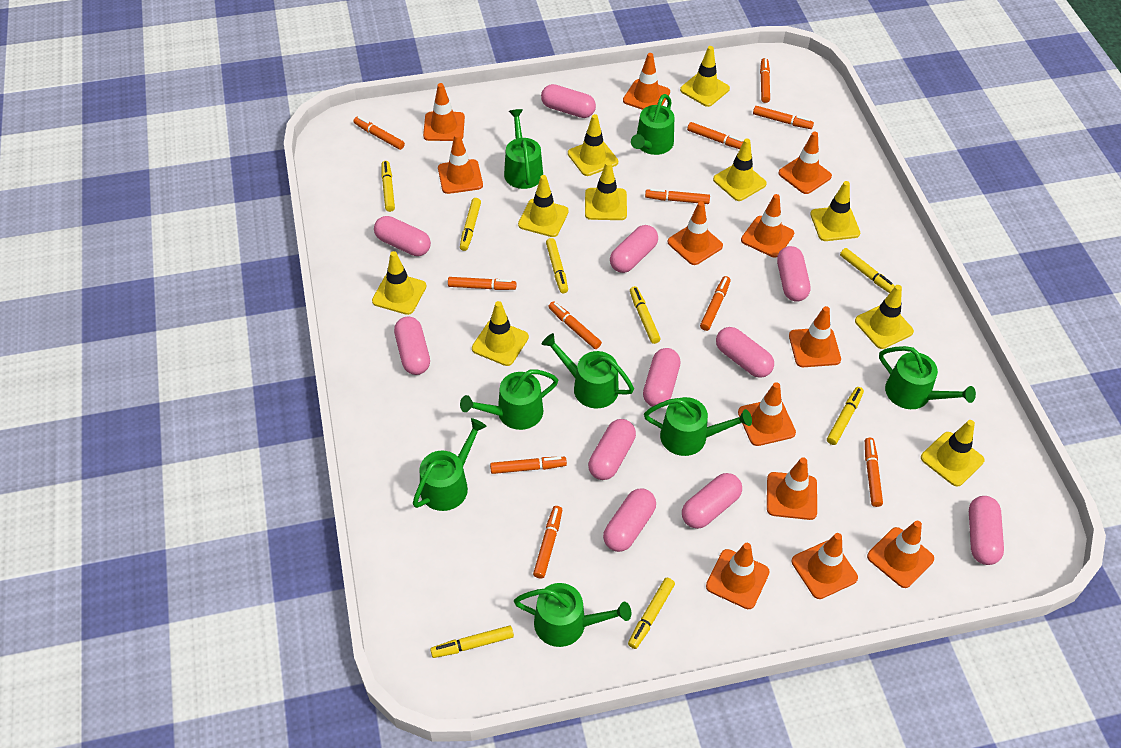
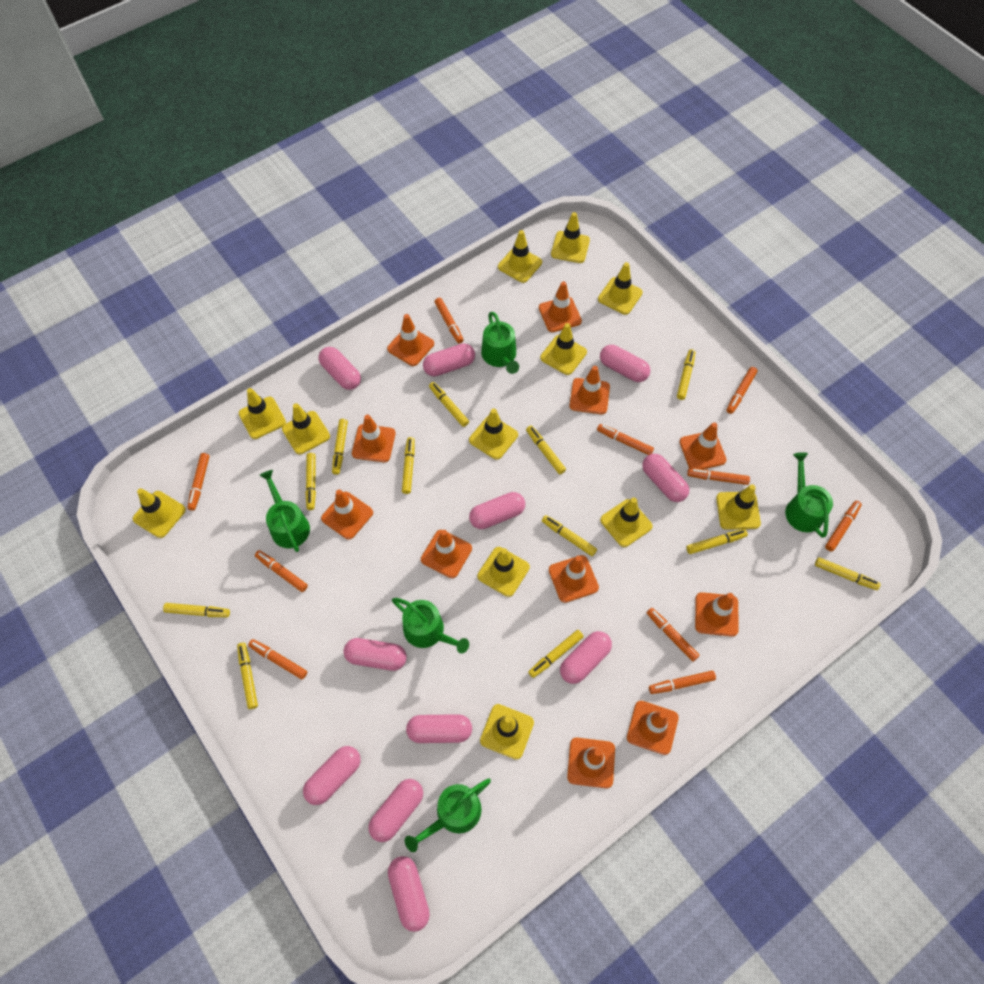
green watering can: [413,418,487,511] [460,369,558,430] [504,109,543,189] [514,583,631,647] [542,333,634,408] [631,94,674,155] [644,397,752,456] [879,346,976,409] = 8 -> [259,470,310,552] [392,598,469,653] [405,778,491,852] [481,312,519,374] [785,452,833,538] = 5
orange marker: [353,116,405,150] [448,277,517,290] [490,457,567,474] [533,506,562,579] [548,301,602,349] [645,189,710,204] [687,122,744,149] [700,276,731,331] [753,106,814,129] [760,58,770,103] [865,438,883,507] = 11 -> [187,453,209,510] [248,639,307,680] [255,550,308,592] [435,298,464,344] [597,424,654,455] [647,608,700,662] [649,671,716,694] [687,468,750,485] [727,367,758,414] [825,501,862,551] = 10
orange traffic cone: [423,83,465,141] [438,133,483,194] [623,53,670,110] [668,201,723,265] [706,543,770,609] [738,382,796,446] [741,194,794,258] [767,457,817,520] [779,132,832,194] [789,306,841,367] [792,533,858,599] [867,521,934,588] = 12 -> [321,489,373,540] [352,414,396,462] [387,314,434,366] [421,530,472,578] [539,281,582,332] [549,555,599,603] [567,738,615,788] [569,366,610,414] [627,701,679,755] [679,422,726,469] [695,592,739,637] = 11
yellow marker: [381,161,395,212] [430,625,514,658] [460,198,481,251] [546,238,568,293] [628,578,675,649] [630,286,661,344] [827,387,864,445] [840,248,895,293] = 8 -> [163,603,230,617] [237,643,258,709] [305,453,316,510] [332,419,348,475] [402,437,415,494] [429,382,469,427] [526,425,566,474] [528,630,583,678] [542,515,597,556] [677,349,696,400] [686,529,748,554] [815,557,881,590] = 12
yellow traffic cone: [372,251,427,315] [472,301,529,366] [518,175,569,237] [568,114,618,176] [585,161,627,220] [680,46,730,107] [713,139,767,201] [810,181,860,241] [855,285,914,349] [921,420,984,486] = 10 -> [133,488,186,538] [239,388,286,439] [282,403,330,454] [469,408,518,460] [477,547,530,597] [480,704,534,760] [498,230,542,283] [540,323,587,375] [551,212,590,263] [598,262,643,315] [600,497,653,547] [716,484,761,530] = 12

